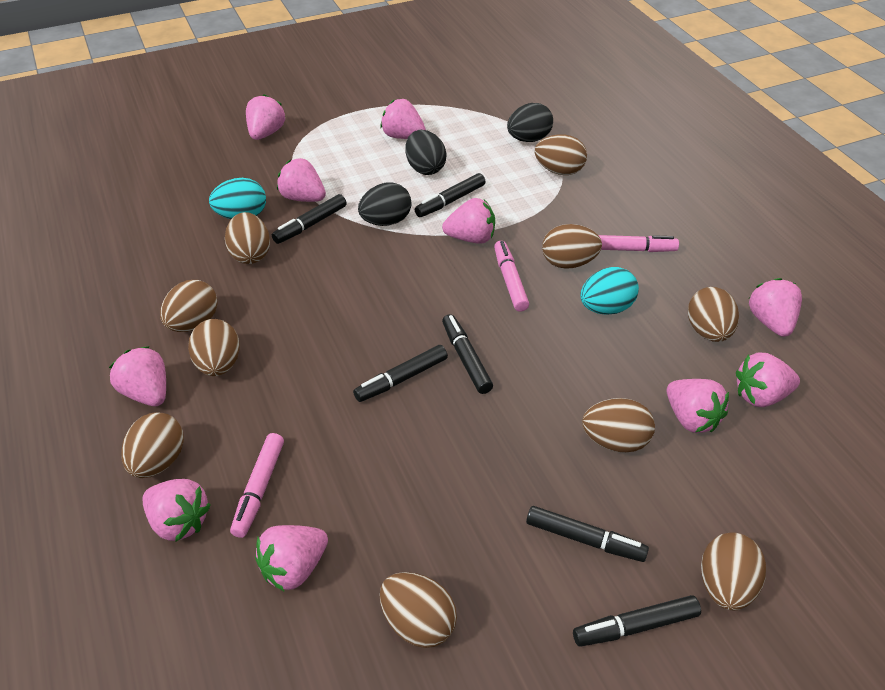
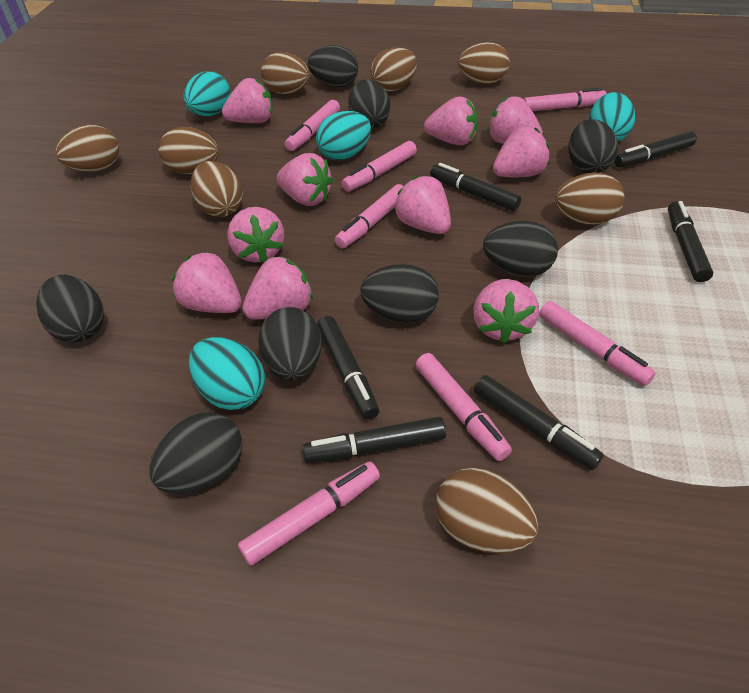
black egg: [358,182,411,226] [406,130,447,175] [507,103,553,142] = 3 -> [36,275,104,342] [149,412,243,495] [259,307,322,380] [308,45,358,87] [348,80,390,129] [360,264,439,324] [483,221,558,277] [569,119,618,173] = 8
brown egg: [121,412,184,478] [160,280,218,332] [188,319,240,376] [225,212,270,264] [380,572,457,648] [535,134,587,175] [542,224,602,269] [582,398,655,453] [688,287,739,342] [701,533,766,611] = 10 -> [55,125,119,172] [158,127,219,174] [191,161,243,217] [261,52,310,94] [370,47,417,92] [436,467,539,554] [458,42,510,84] [555,172,624,225] = 8
pink marker: [230,433,284,538] [494,241,529,311] [598,235,679,252] = 3 -> [238,461,380,566] [285,100,340,151] [335,184,404,248] [341,141,417,192] [415,353,512,461] [523,87,607,111] [539,301,656,386] = 7
turquoise egg: [209,178,266,219] [580,267,639,314] = 2 -> [184,71,231,116] [189,337,265,410] [316,111,371,160] [589,92,635,142] = 4

